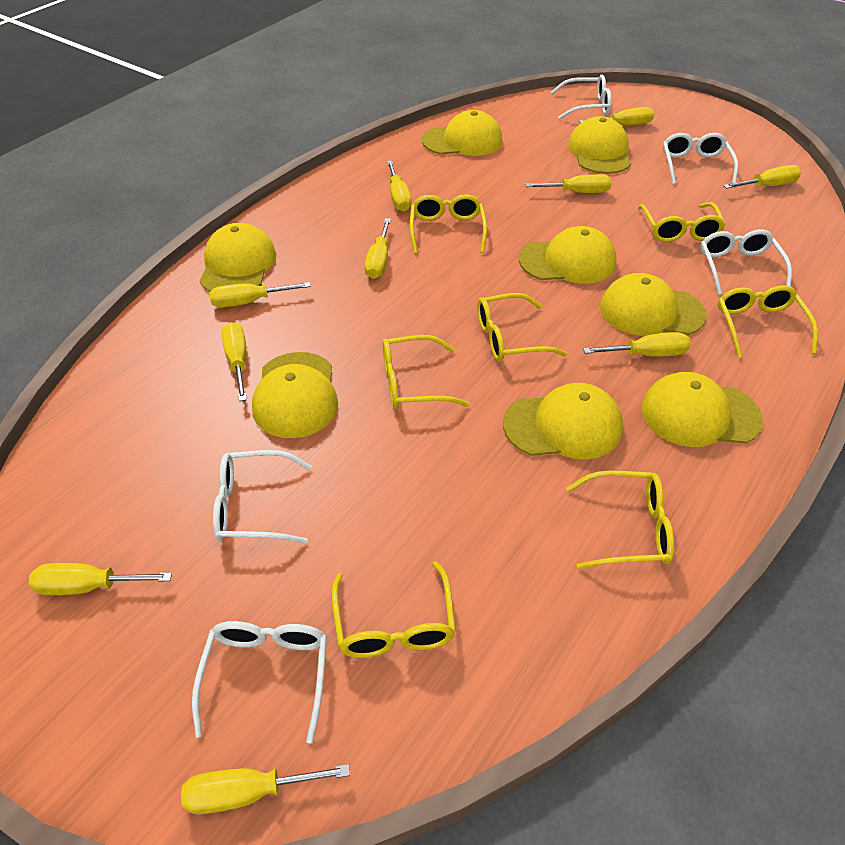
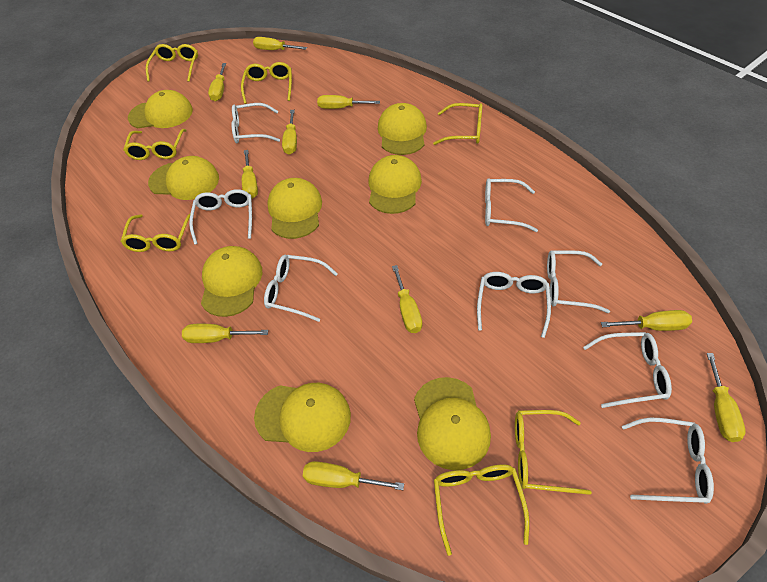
white glasses: [192,621,327,744] [213,450,312,544] [551,75,611,120] [663,133,738,184] [700,229,792,295] = 5 -> [189,189,252,245] [231,103,280,143] [264,255,338,322] [477,272,551,338] [485,178,538,232] [547,250,610,313] [583,332,672,408] [622,418,714,504] = 8

